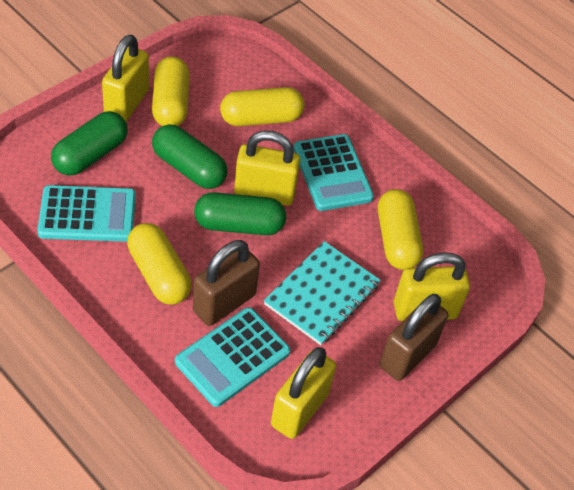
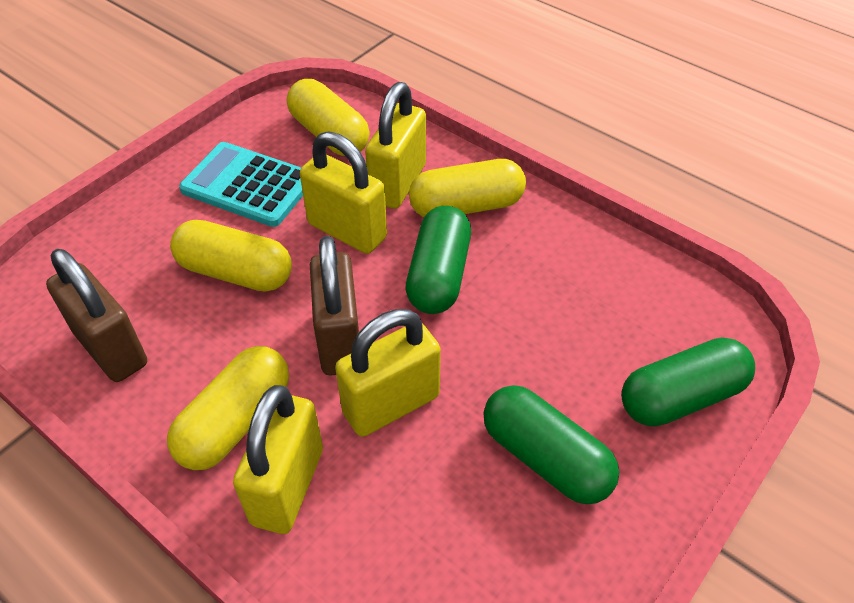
turquoise calculator: [37,185,136,242] [175,307,290,407] [293,134,374,211] = 3 -> [179,142,303,227] = 1
turquoise notebook: [264,241,381,345] = 1 -> none = 0

